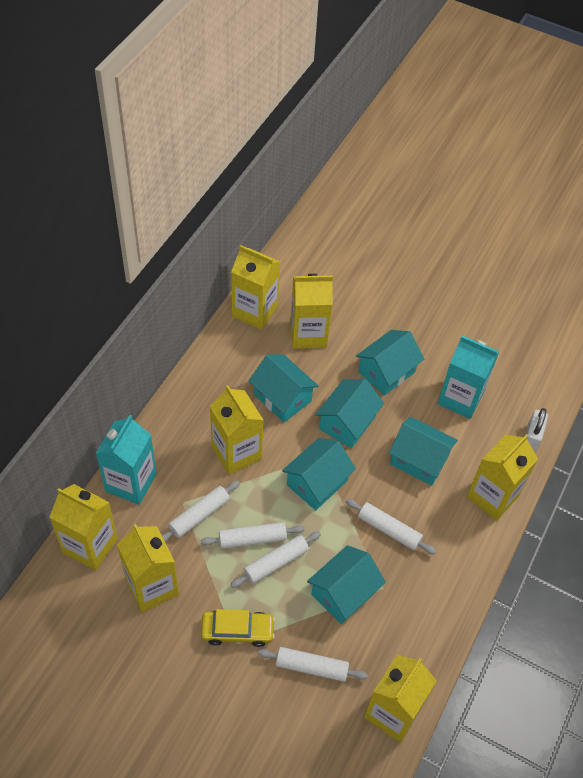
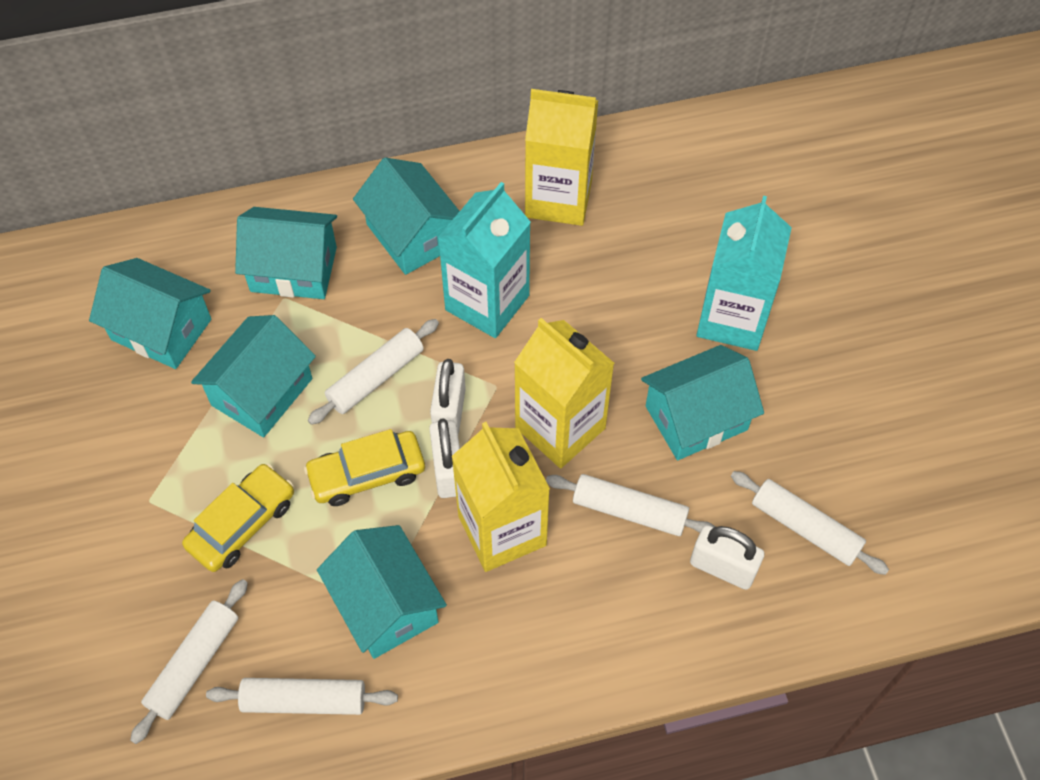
white padlock: [525,408,548,453] = 1 -> [429,418,460,498] [430,359,466,434] [690,525,765,590] = 3
yellow car: [201,609,275,647] = 1 -> [182,464,294,572] [304,429,425,506] = 2
yellow carton: [49,484,118,571] [117,524,179,612] [210,385,263,475] [231,245,280,330] [290,274,333,349] [364,654,437,743] [467,434,538,521] = 7 -> [451,422,550,572] [514,318,614,468] [525,89,598,226] = 3

